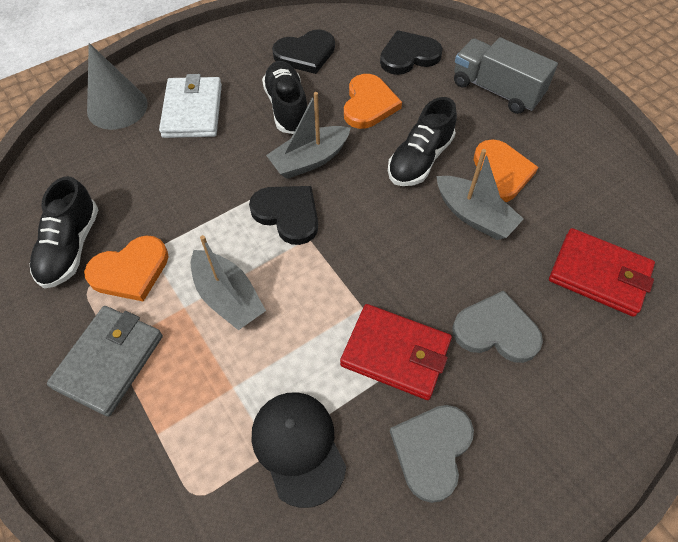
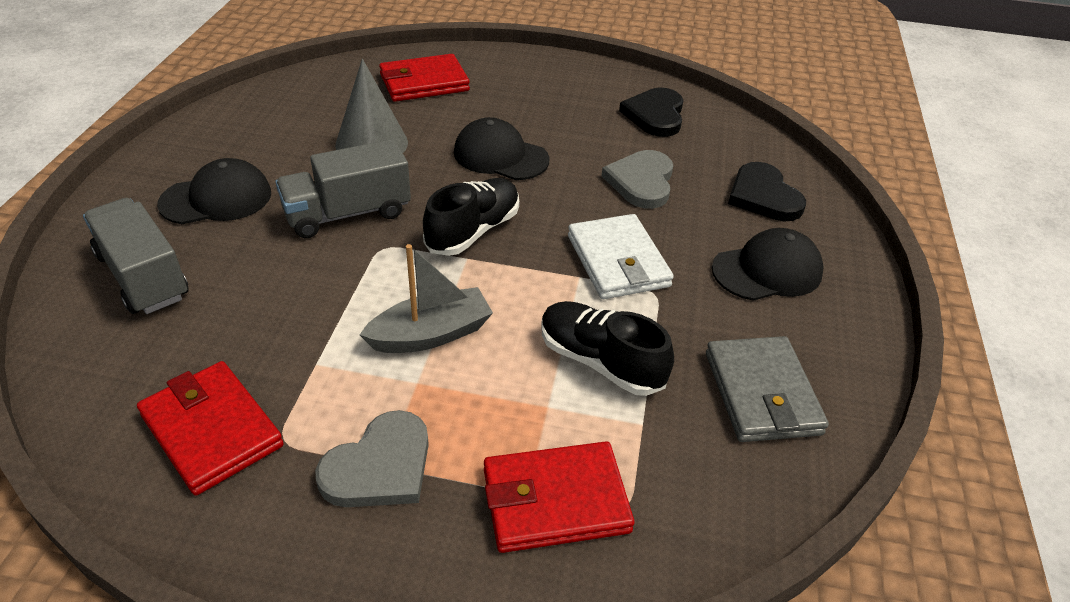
black cap: [252,392,346,508] = 1 -> [157,158,271,224] [454,117,550,180] [712,228,824,301] = 3
black heart: [249,186,318,245] [272,29,335,74] [380,30,443,75] = 3 -> [619,88,684,137] [728,162,806,221] = 2
black shoe: [30,176,98,288] [262,61,307,134] [388,97,457,186] = 3 -> [423,178,519,256] [541,301,674,396] = 2
grey boat: [191,235,266,330] [266,92,350,179] [436,149,524,240] = 3 -> [360,244,493,353] = 1
grey truck: [454,37,558,114] = 1 -> [83,198,189,314] [276,139,411,238] = 2
orange heart: [84,235,168,302] [344,74,402,129] [474,139,538,202] = 3 -> none = 0
red wallet: [340,304,452,400] [549,228,655,317] = 2 -> [137,361,284,495] [379,54,470,102] [484,441,634,553] = 3

